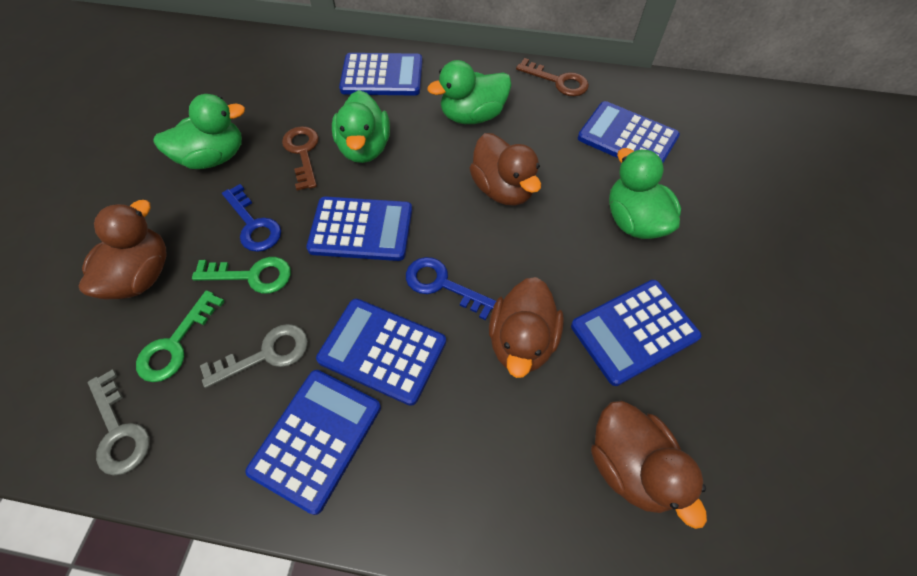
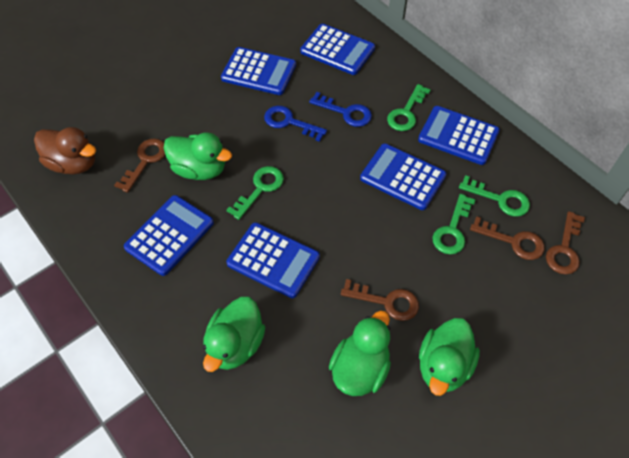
brown duck: [79,200,167,299] [469,133,541,206] [489,277,564,378] [591,401,707,529] = 4 -> [34,127,96,174] = 1
brown key: [282,126,319,190] [516,58,589,96] = 2 -> [114,138,165,193] [341,279,419,321] [470,216,545,260] [546,211,585,274] = 4
green key: [136,290,225,382] [192,257,291,294] = 2 -> [227,166,284,220] [387,84,431,131] [432,194,476,254] [459,175,530,217] = 4
grey key: [88,369,150,476] [200,324,308,388] = 2 -> none = 0

